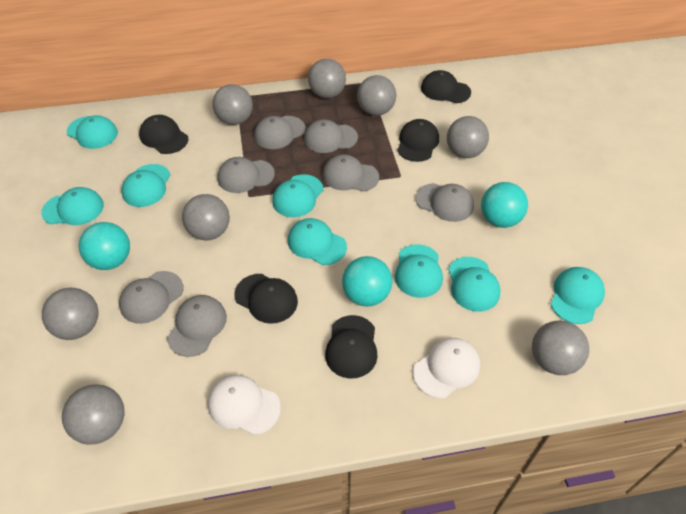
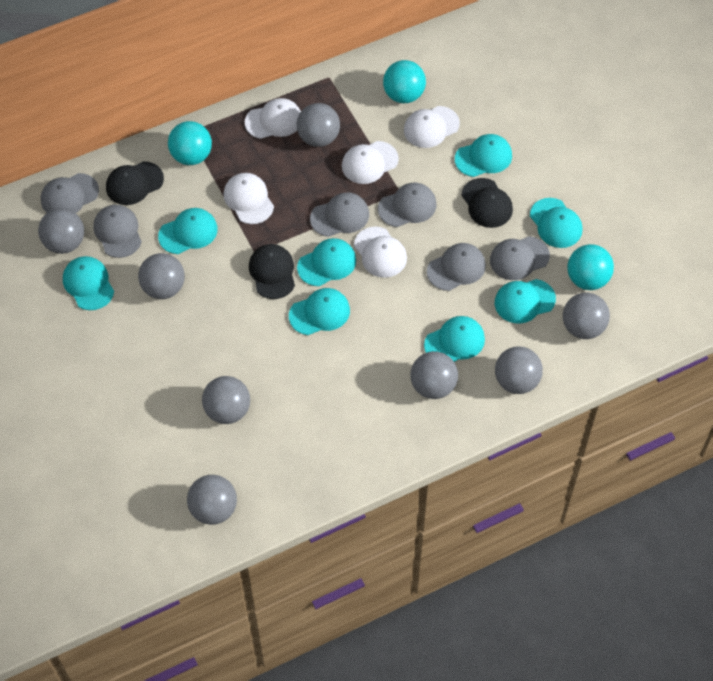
black cap: [139,115,188,154] [235,274,298,324] [325,315,378,379] [397,119,439,162] [421,70,471,103] = 5 -> [106,161,164,205] [249,244,295,299] [461,178,513,228] = 3
grey cap: [119,271,183,324] [167,295,227,357] [218,157,275,193] [254,116,306,149] [304,119,358,153] [322,154,379,192] [416,183,474,222] = 7 -> [41,173,99,213] [93,205,142,258] [310,192,369,237] [378,183,436,227] [427,243,486,291] [490,236,550,280] = 6
white cap: [208,375,281,435] [413,338,480,398] = 2 -> [224,173,274,224] [245,98,301,139] [342,141,399,184] [354,227,407,278] [404,106,460,148] = 5

